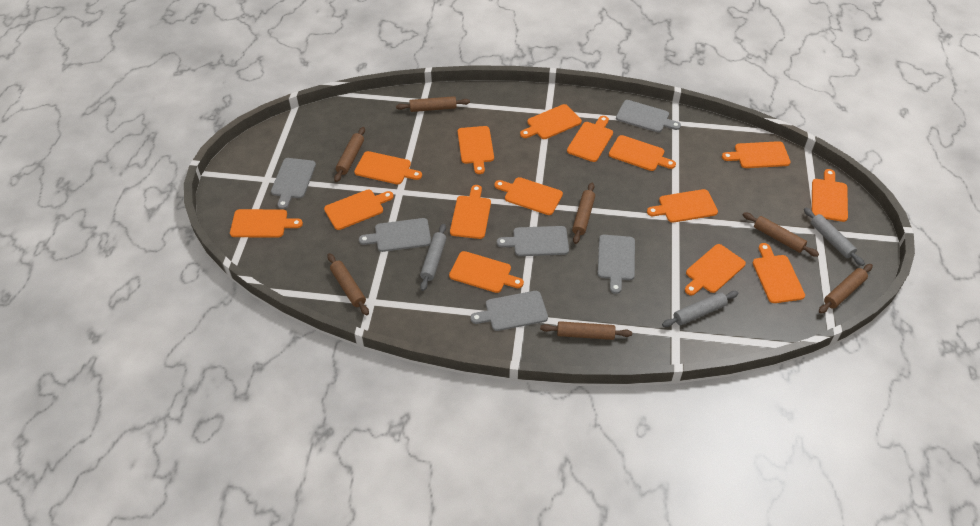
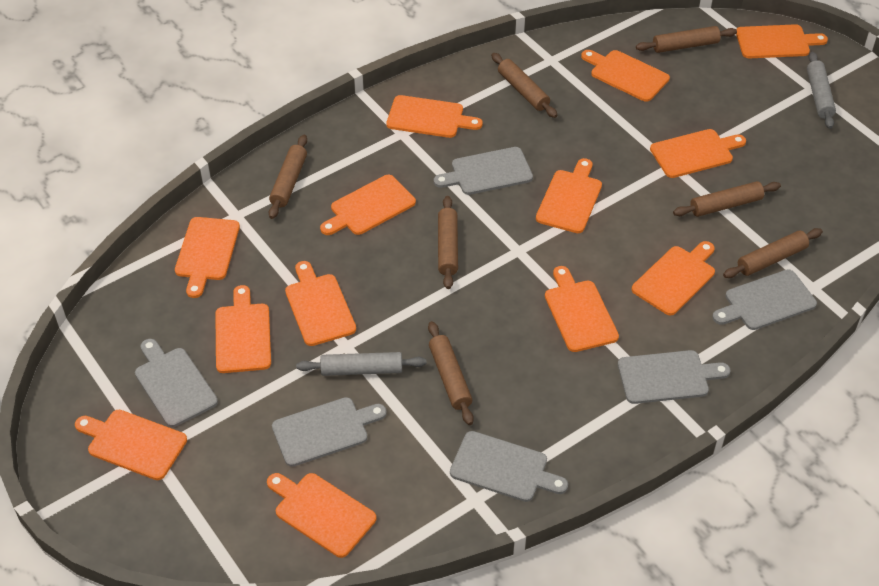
grey rolling pin: [420,224,446,291] [662,291,738,327] [804,208,865,266] = 3 -> [296,352,426,376] [807,52,836,129] = 2
orange cutting board: [230,209,303,237] [324,190,394,230] [354,151,422,184] [449,251,524,293] [450,185,491,239] [458,126,494,174] [494,177,563,215] [520,104,582,139] [567,116,613,162] [609,135,676,171] [647,189,718,223] [685,244,746,295] [722,141,791,168] [753,243,805,303] [812,169,848,222] = 15 -> [75,410,187,480] [175,217,240,298] [215,285,271,373] [267,473,376,558] [285,261,356,346] [320,175,416,235] [386,95,483,138] [536,158,602,233] [545,266,619,352] [581,50,670,102] [632,241,715,315] [650,129,746,178] [736,24,828,58] = 13

